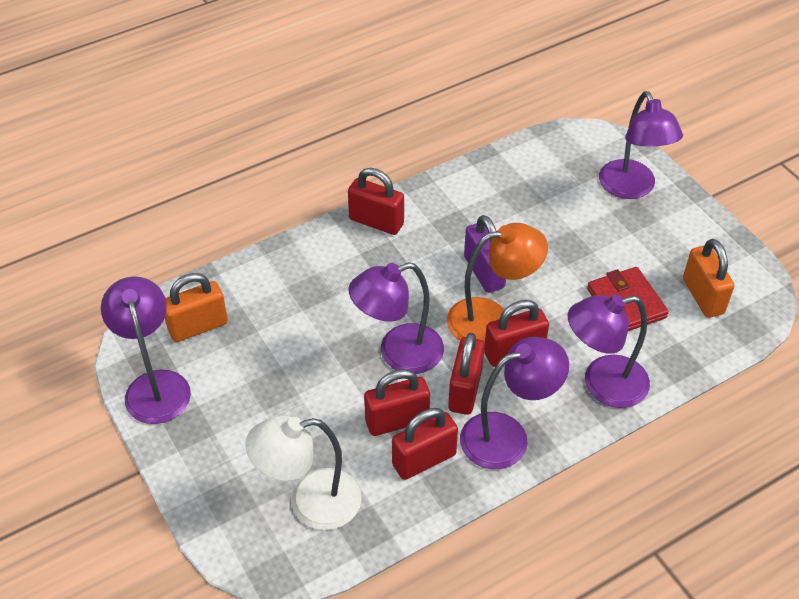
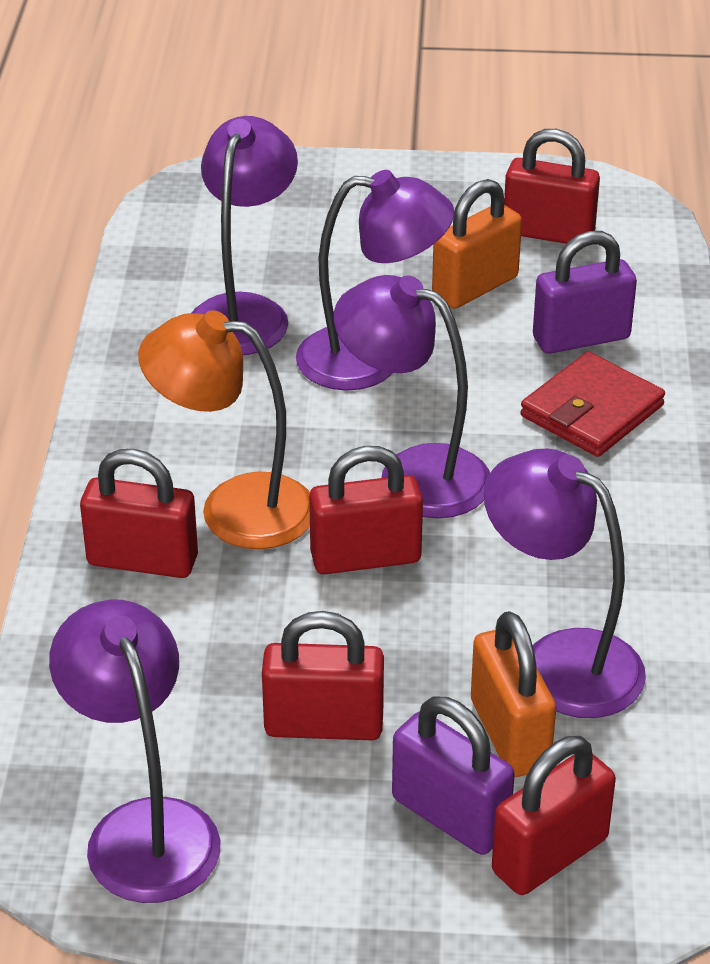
purple padlock: [464,215,506,293] = 1 -> [392,696,515,855] [533,231,637,354] = 2
white lamp: [245,415,362,530] = 1 -> none = 0

